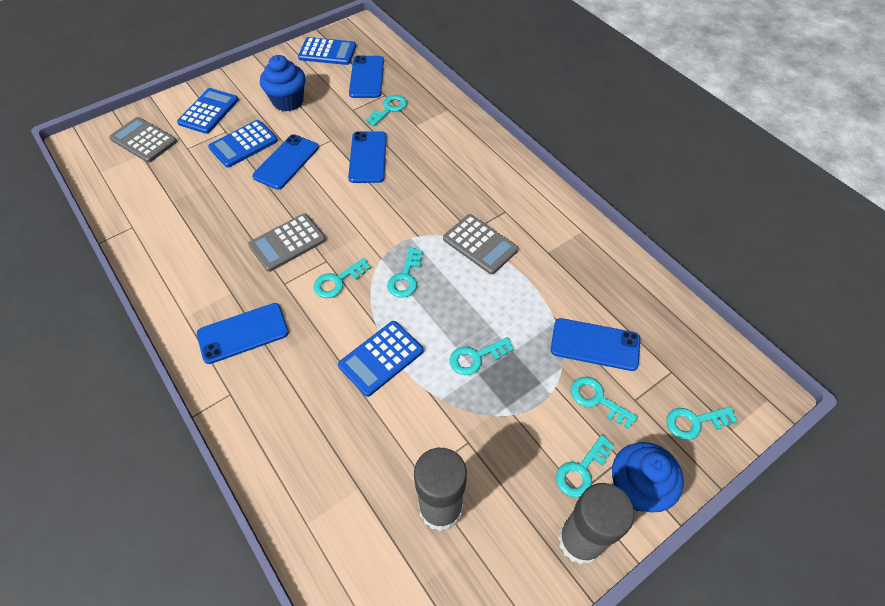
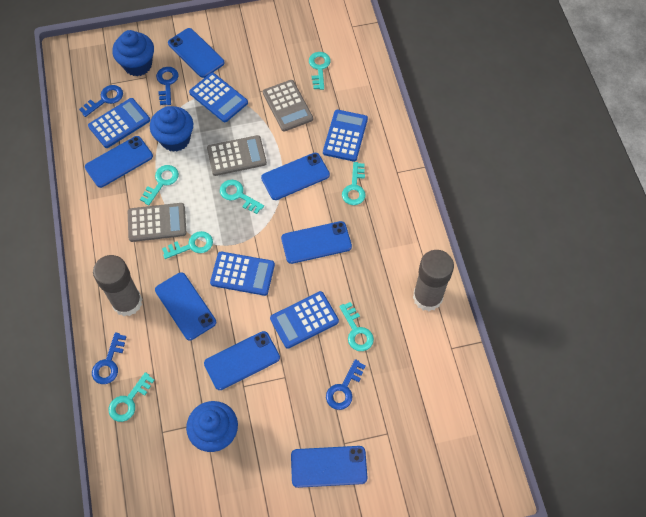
blue calculator: [177,88,239,134] [208,120,278,168] [298,37,356,65] [338,321,424,397] = 4 -> [88,98,150,148] [189,73,248,122] [210,252,275,296] [270,291,339,349] [323,110,368,161] = 5
blue cupcake: [260,55,305,111] [612,442,684,513] = 2 -> [112,30,154,76] [150,106,193,152] [186,401,238,452] = 3
blue key: none = 0 -> [79,85,123,117] [92,332,127,384] [156,67,178,105] [326,359,366,410] = 4
blue phone: [197,303,289,364] [252,134,319,190] [348,131,387,183] [349,55,384,98] [551,318,640,371] = 5 -> [85,136,153,188] [155,272,216,340] [168,28,224,78] [204,331,280,390] [261,153,330,200] [281,221,352,264] [291,446,367,488] = 7

